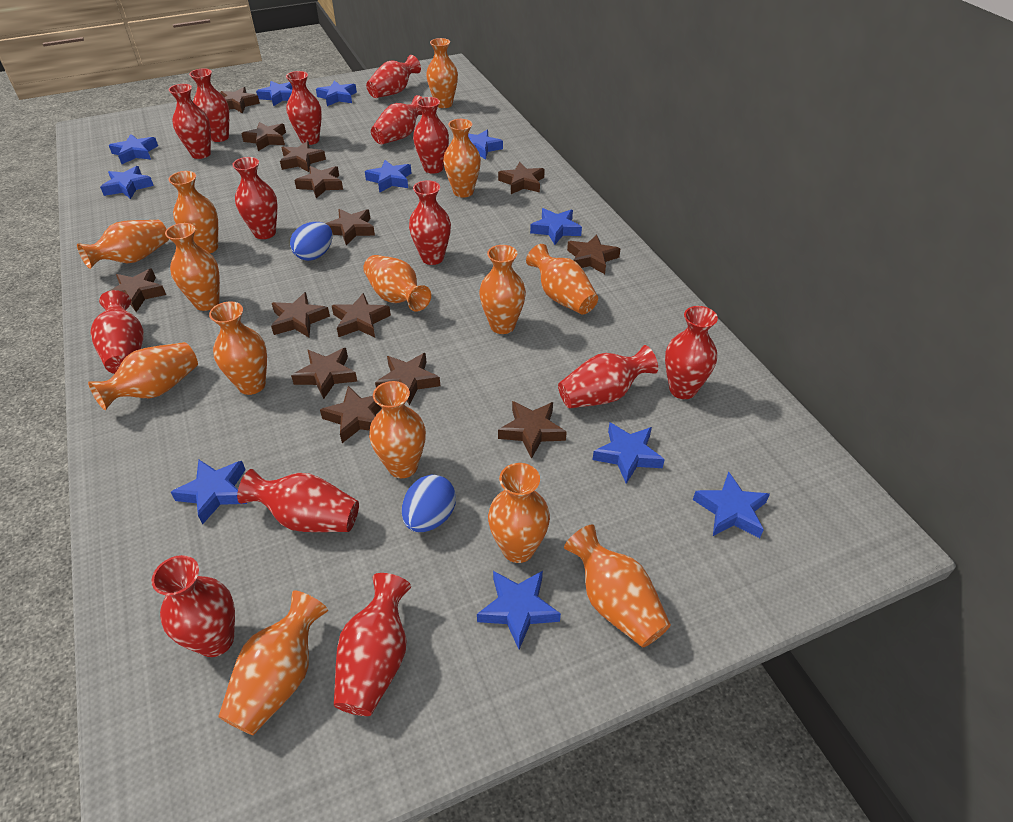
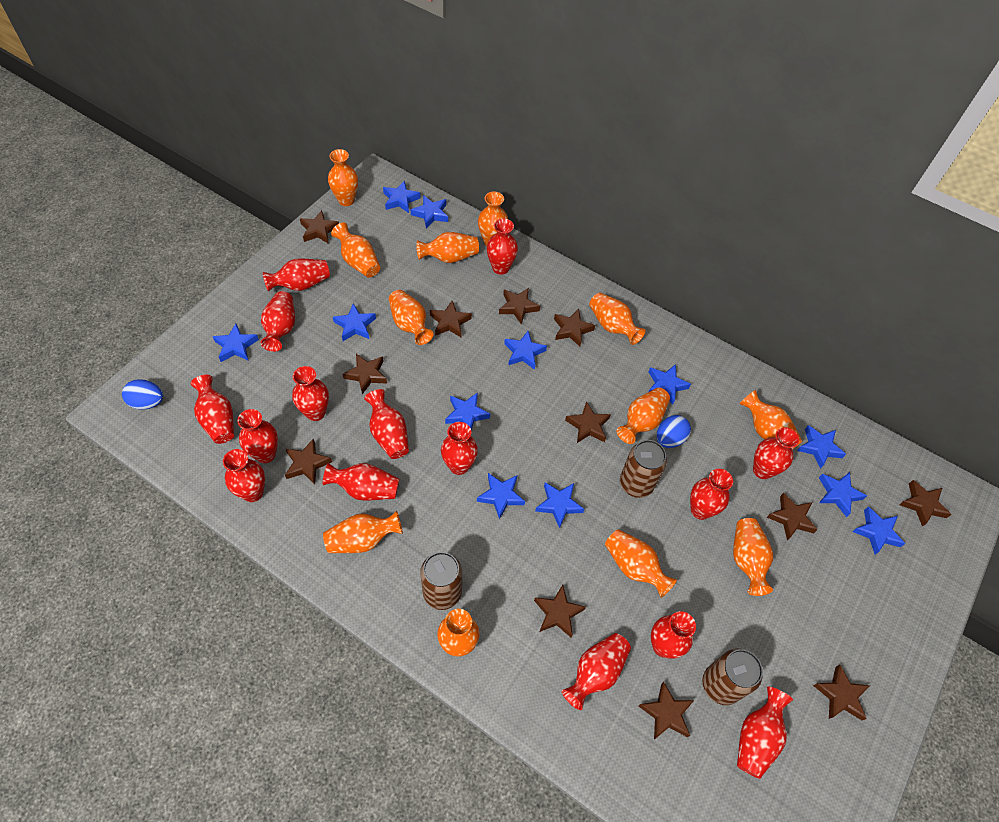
blue star: [100,166,154,199] [109,134,158,164] [171,460,247,524] [256,81,293,106] [316,80,357,106] [365,160,411,193] [468,130,503,160] [477,571,561,649] [530,208,582,245] [592,423,665,484] [693,472,770,538] = 11 -> [212,324,259,362] [333,303,376,341] [383,181,421,213] [411,195,448,228] [445,392,490,430] [477,473,525,519] [504,331,547,370] [535,482,584,528] [649,364,691,405] [797,425,846,469] [819,472,867,517] [852,507,905,555] = 12
brown can: none = 0 -> [420,552,462,610] [620,440,667,498] [702,648,763,705] = 3
brown star: [109,268,166,312] [220,87,260,113] [241,122,286,151] [271,292,330,337] [280,141,326,172] [291,348,357,399] [294,166,343,198] [320,386,382,443] [326,209,375,245] [332,293,391,337] [375,353,440,406] [498,162,545,194] [498,401,567,459] [567,234,620,274] = 14 -> [285,438,332,484] [300,210,339,244] [343,354,387,394] [430,301,472,337] [499,288,540,324] [534,585,586,637] [554,309,595,347] [565,401,611,443] [639,682,694,739] [767,493,817,540] [813,665,870,720] [899,480,952,527] = 12
orange vase: [77,220,169,269] [88,342,198,410] [165,223,220,311] [168,171,218,253] [209,301,267,395] [218,591,328,735] [363,255,431,312] [369,381,426,478] [426,38,458,108] [443,119,481,197] [479,245,526,334] [488,463,550,563] [526,244,598,314] [564,525,671,648] = 14 -> [323,511,403,553] [328,149,358,206] [331,223,380,278] [389,290,434,345] [416,232,479,263] [437,609,480,656] [478,191,508,246] [589,293,645,345] [605,529,677,598] [617,388,670,444] [733,518,773,596] [739,390,803,450] = 12
red vase: [90,290,144,374] [151,555,235,657] [168,84,211,159] [189,68,229,142] [233,157,277,239] [237,469,359,532] [286,71,322,145] [334,573,411,716] [366,55,421,98] [371,95,422,145] [409,180,451,265] [413,97,449,174] [558,345,658,408] [665,306,718,399] = 14 -> [191,375,234,444] [223,449,265,502] [237,409,278,463] [261,291,295,352] [263,258,330,292] [292,366,329,421] [323,463,399,501] [364,389,409,459] [441,422,478,475] [487,218,518,275] [562,633,631,710] [651,611,696,659] [690,469,733,520] [737,687,793,779] [753,427,799,479] = 15

